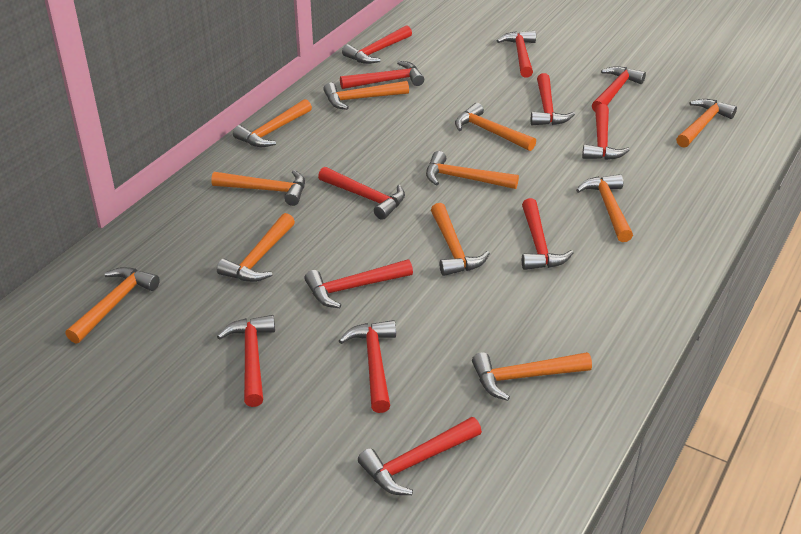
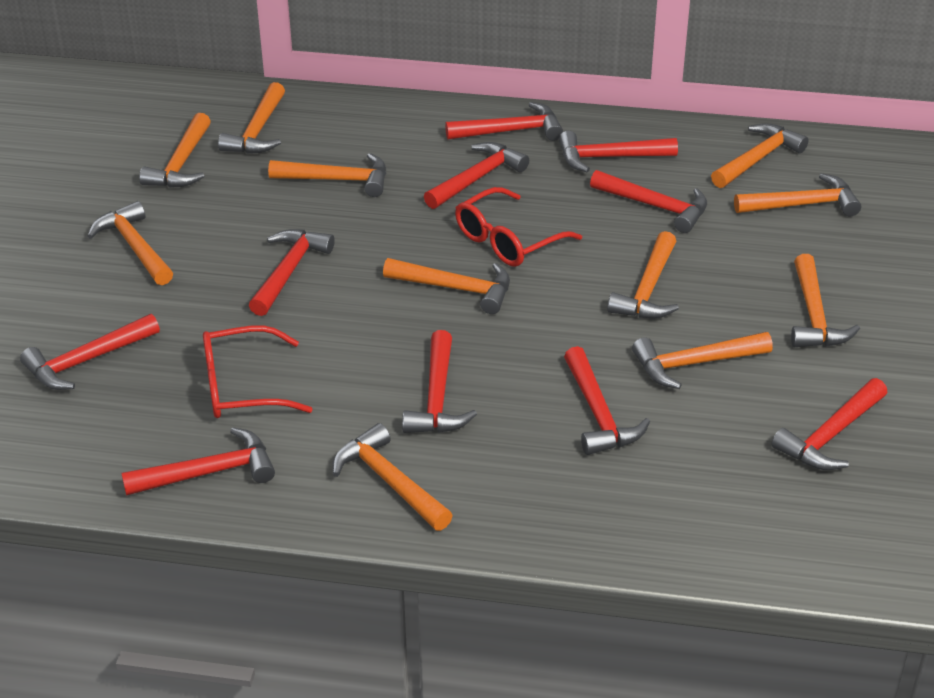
red glasses: none = 0 -> [203,325,313,418] [455,187,582,267] = 2
red hammer: [217,315,275,407] [304,259,413,308] [318,167,405,220] [339,320,396,413] [340,61,424,89] [342,25,412,64] [358,417,482,495] [497,31,536,78] [522,198,574,270] [531,73,575,125] [582,104,630,160] [592,66,646,111] = 12 -> [20,314,160,390] [121,427,275,496] [249,229,335,316] [402,330,477,433] [424,142,529,209] [445,102,563,141] [559,131,678,172] [564,346,650,455] [590,170,707,233] [771,378,888,470] = 10

